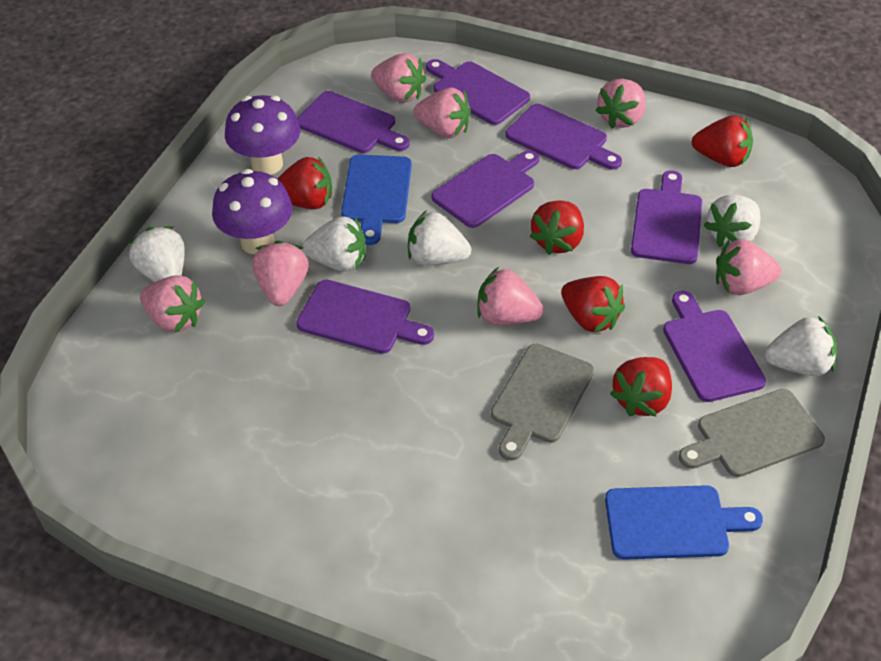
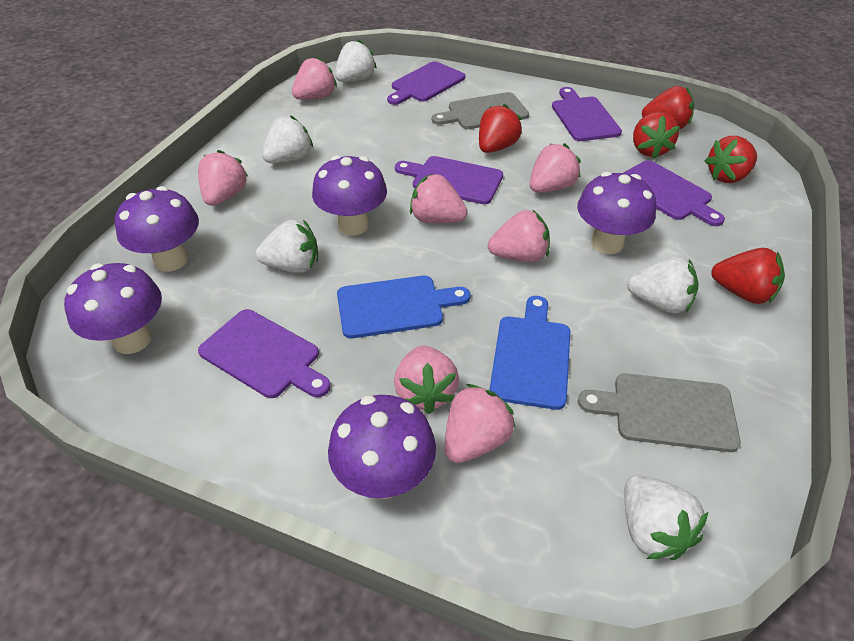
purple cutting board: [296,280,434,354] [297,91,410,153] [426,59,530,125] [432,150,540,228] [506,104,622,169] [631,170,702,264] [663,290,766,402] = 7 -> [198,309,331,398] [387,61,465,105] [395,156,503,204] [552,87,622,141] [623,160,725,226] = 5
purple mushroom: [212,169,292,254] [225,95,300,175] = 2 -> [64,263,162,354] [115,186,199,272] [312,155,387,236] [328,395,436,499] [577,172,656,254] = 5

